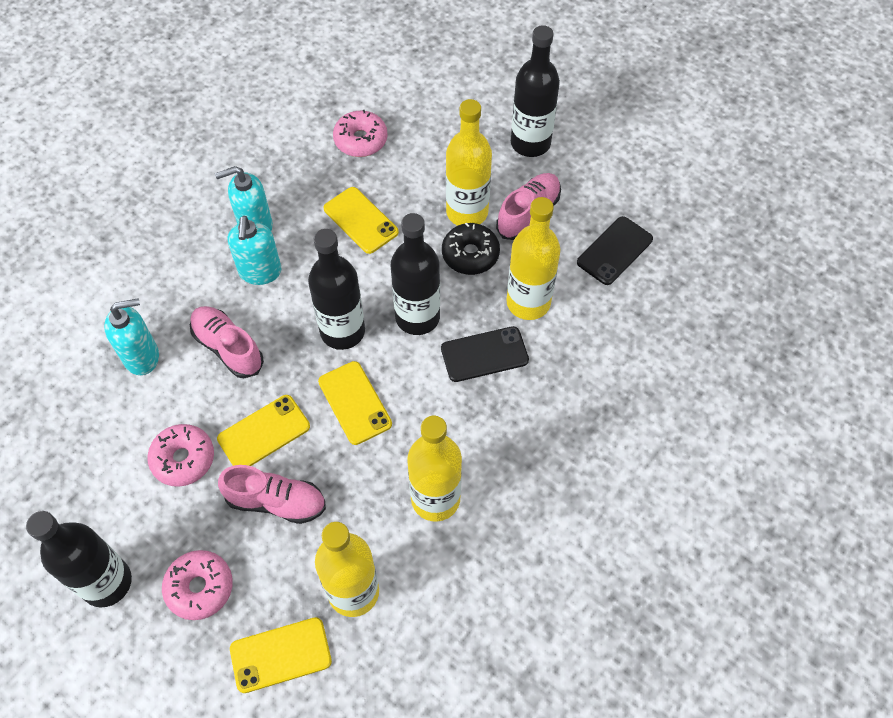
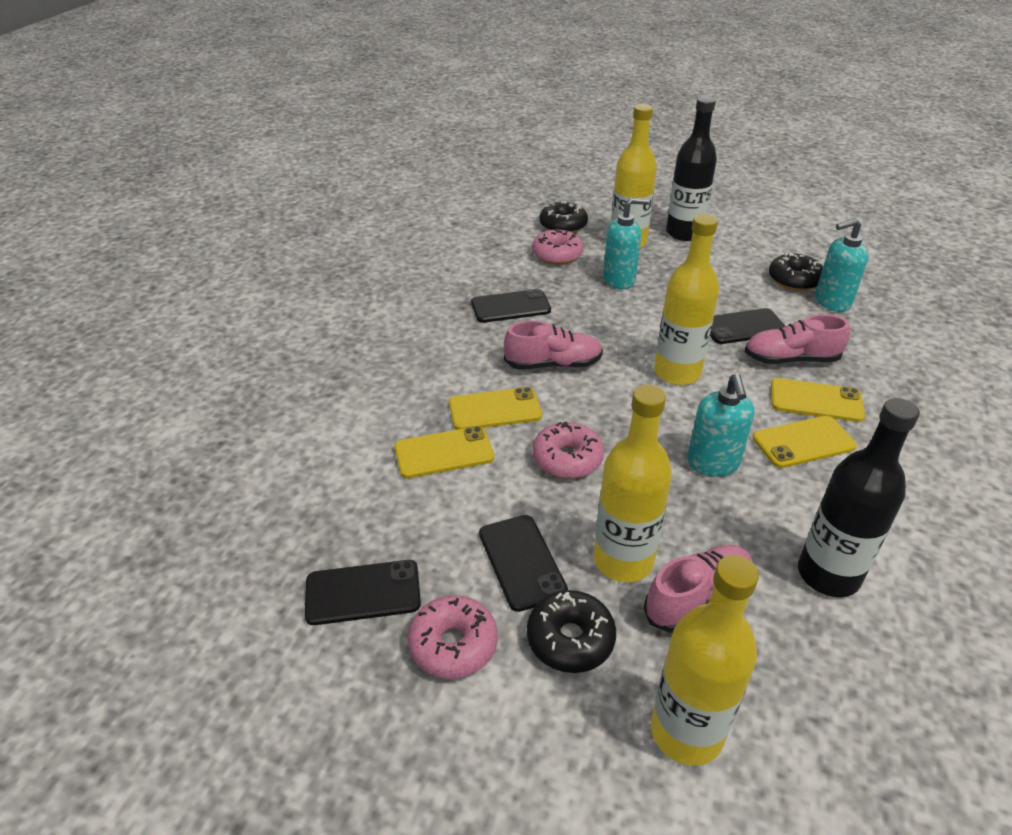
black bottle: [26,511,132,607] [308,229,365,350] [391,213,440,335] [511,25,560,157] = 4 -> [666,97,717,241] [798,398,920,597] = 2
black donut: [442,222,500,275] = 1 -> [527,590,616,673] [539,201,588,233] [769,252,823,291] = 3
black phone: [441,326,529,382] [577,216,653,285] = 2 -> [305,560,421,625] [471,289,551,323] [479,515,568,612] [710,308,785,344] = 4

